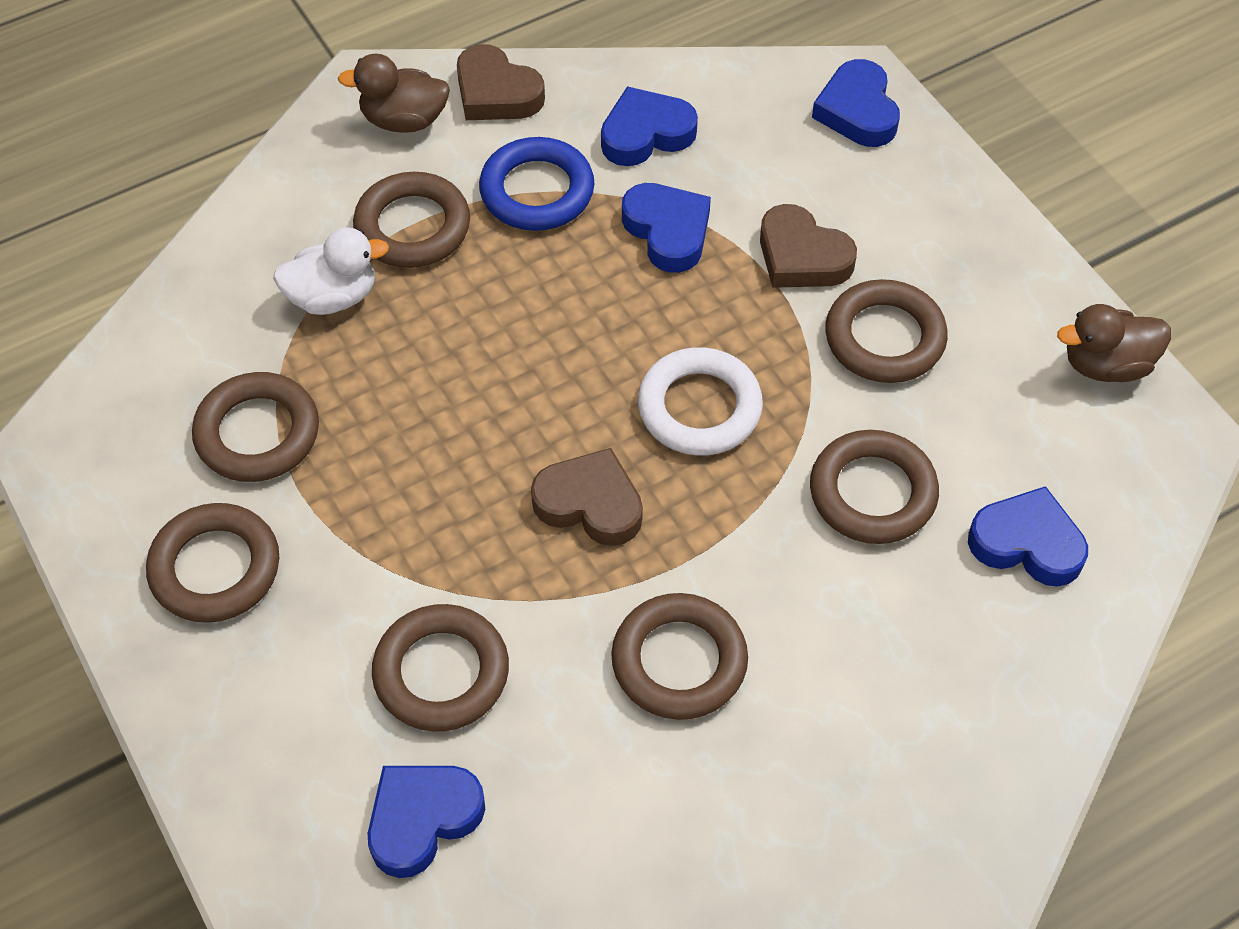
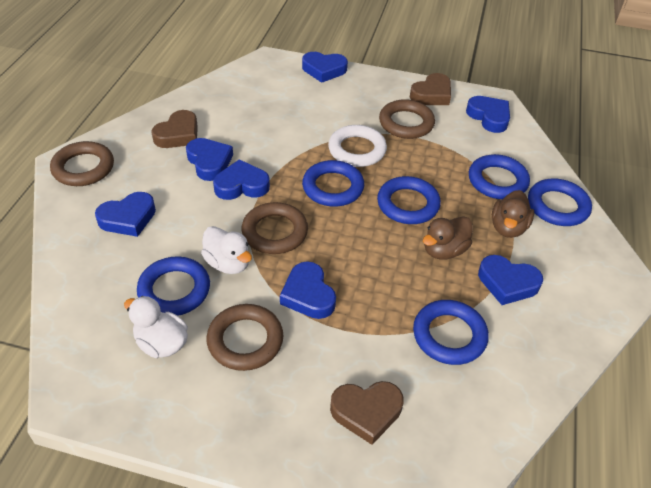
blue heart: [368,766,485,878] [601,86,698,166] [622,183,711,273] [812,59,900,147] [968,486,1088,587] = 5 -> [95,192,156,237] [186,138,233,181] [213,159,270,200] [280,261,336,319] [302,52,348,83] [466,96,510,133] [478,255,543,305] = 7
blue ring: [479,137,595,231] = 1 -> [137,257,210,316] [302,160,364,207] [377,176,441,224] [413,300,489,365] [469,154,530,199] [528,179,592,226] = 6
brown ring: [146,503,279,623] [192,372,319,482] [353,172,470,268] [372,604,509,732] [611,593,748,720] [810,430,939,544] [825,279,948,383] = 7 -> [50,141,114,186] [207,304,284,371] [242,202,308,254] [379,99,435,139] = 4
white duck: [273,227,389,315] = 1 -> [124,296,188,358] [201,226,252,274] = 2

